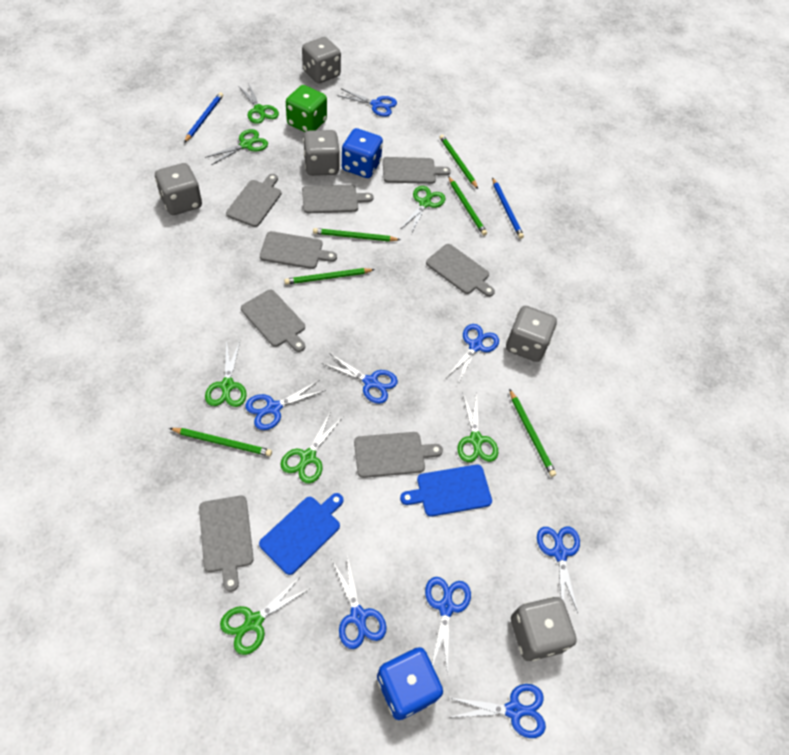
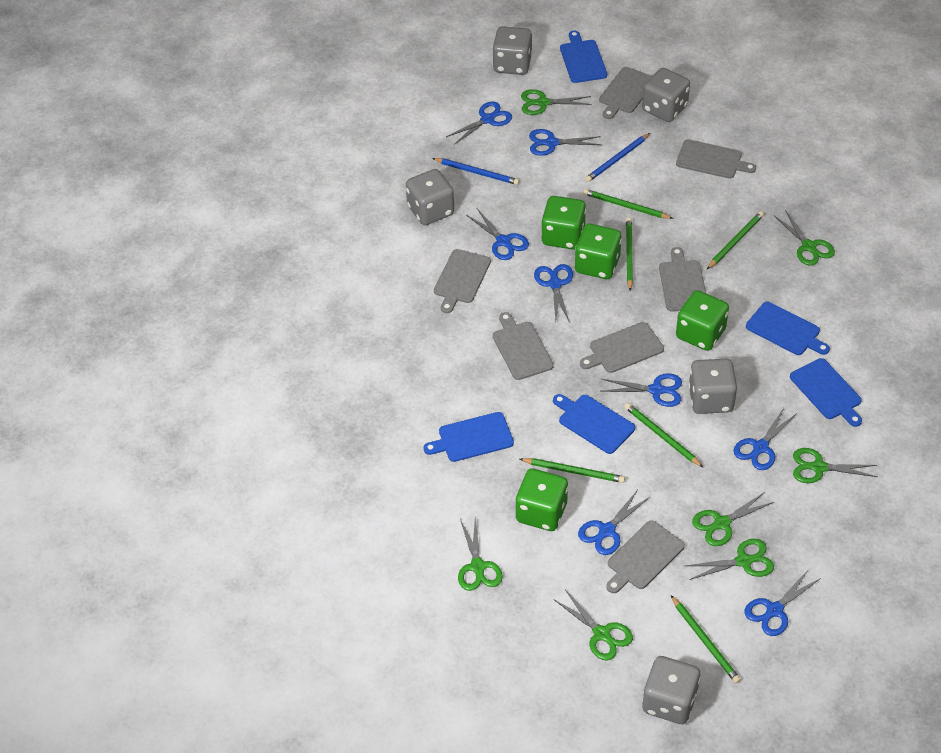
blue cutting board: [259,493,344,575] [400,464,492,517] = 2 -> [423,412,514,462] [553,394,635,454] [560,31,607,83] [746,302,830,355] [790,358,862,427] = 5
blue dice: [342,128,383,178] [377,647,443,720] = 2 -> none = 0
green dice: [286,85,327,132] = 1 -> [516,469,568,531] [541,196,586,250] [575,224,622,279] [676,290,729,351] = 4
grey cutting board: [199,496,254,592] [226,174,282,227] [241,290,305,352] [260,231,337,269] [302,184,374,213] [354,432,443,478] [383,157,451,184] [426,244,495,297] = 8 -> [434,249,491,313] [493,312,554,380] [580,322,664,373] [599,67,652,119] [606,520,685,593] [659,247,706,312] [676,139,756,179] = 7

